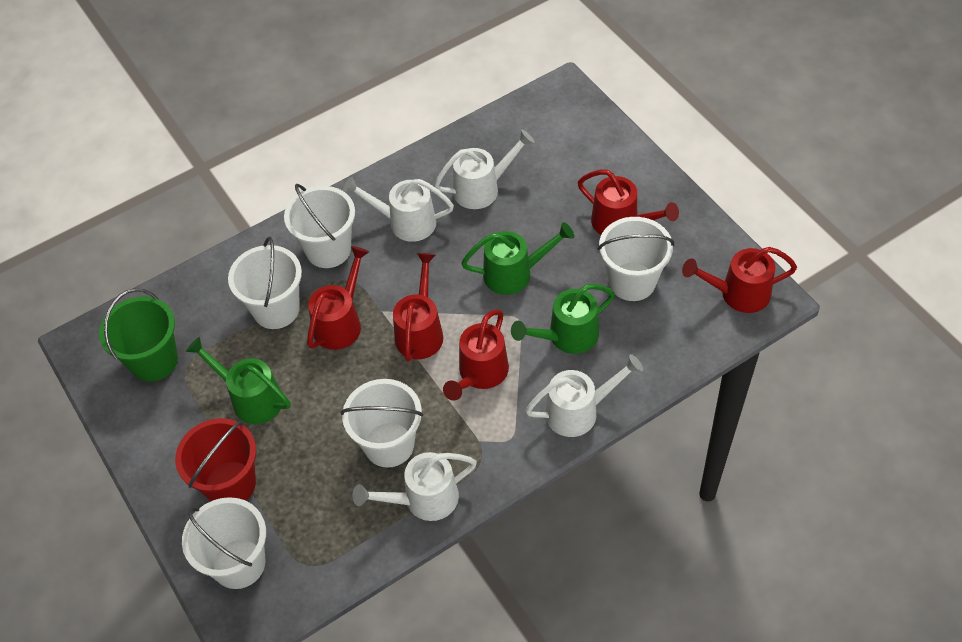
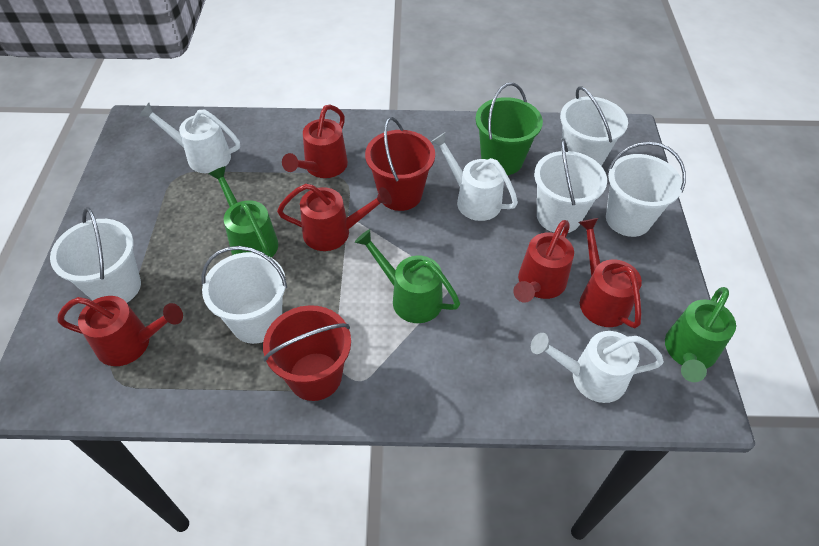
red bucket: [175,418,256,501] = 1 -> [263,305,351,401] [365,117,435,211] = 2
white watering can: [343,177,454,242] [352,452,477,521] [434,130,535,209] [525,354,643,437] = 4 -> [139,103,240,173] [431,132,518,221] [531,331,664,403] = 3

